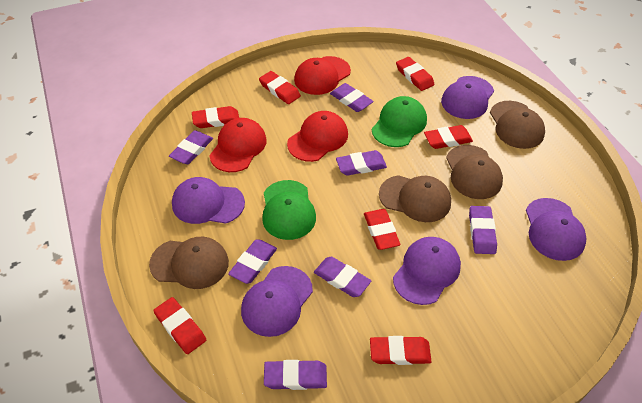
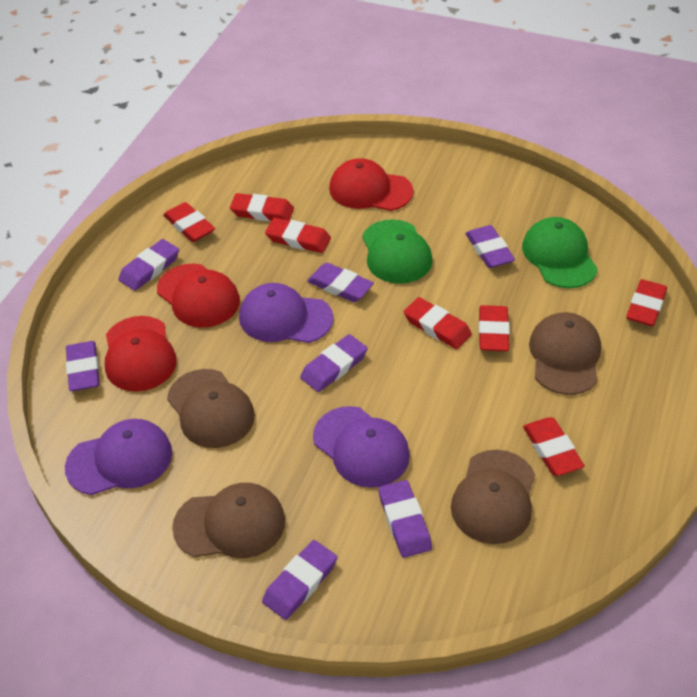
purple cap: [172,177,245,224] [241,266,313,337] [393,237,461,305] [441,76,494,119] [526,198,587,261] = 5 -> [65,419,172,495] [239,283,334,343] [313,406,410,488] = 3

